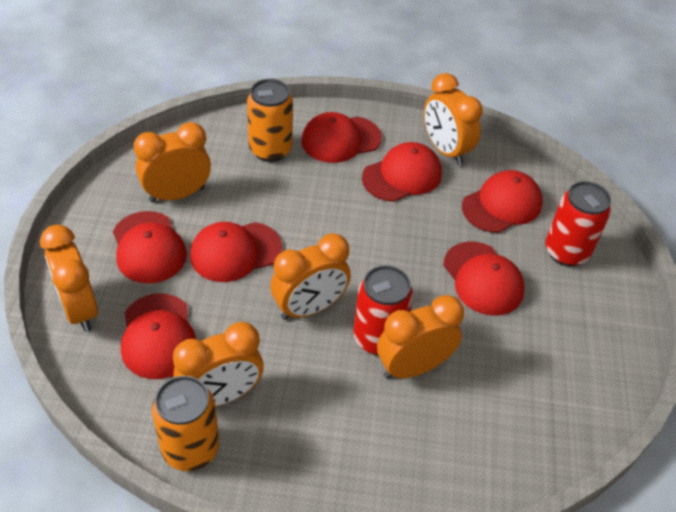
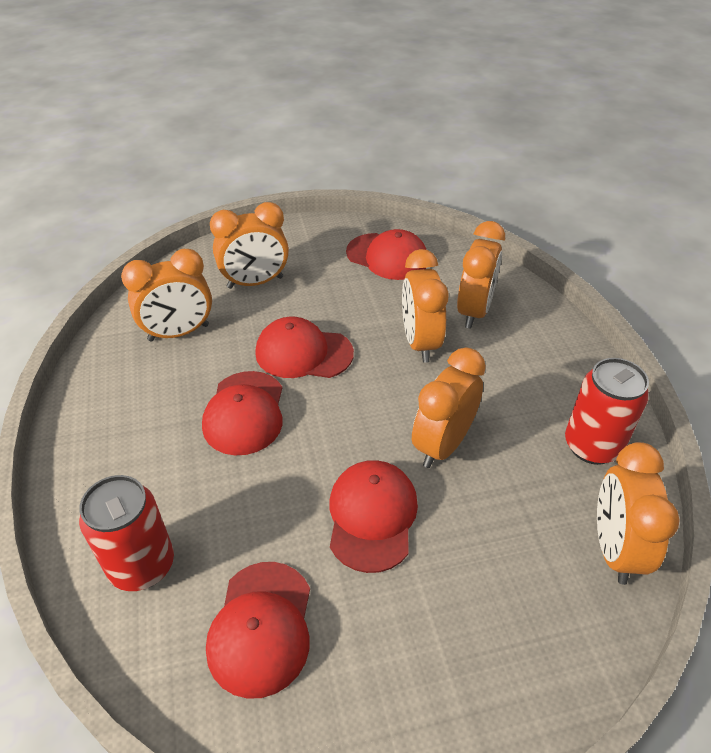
orange can: [152,376,219,471] [247,79,293,162] = 2 -> none = 0
red cap: [113,211,187,283] [121,293,196,379] [190,222,282,282] [301,112,382,163] [362,142,442,202] [443,242,525,316] [462,170,543,233] = 7 -> [202,371,282,455] [206,562,310,699] [255,317,354,378] [330,460,418,573] [346,229,426,280] = 5

